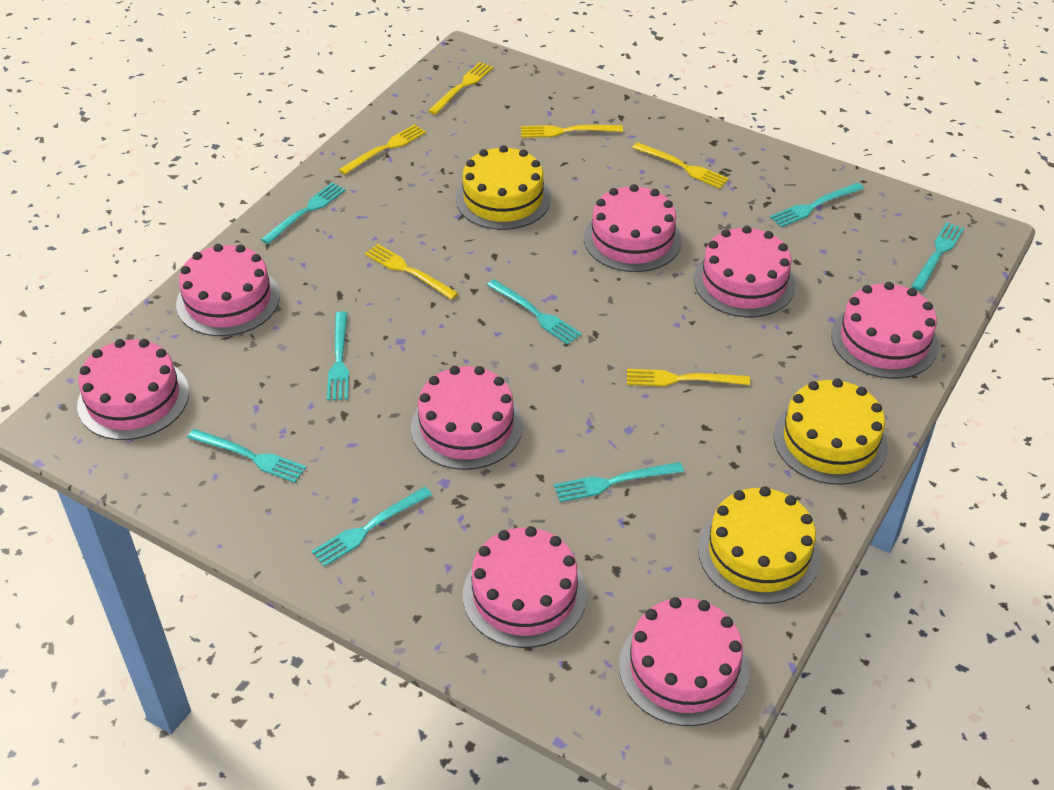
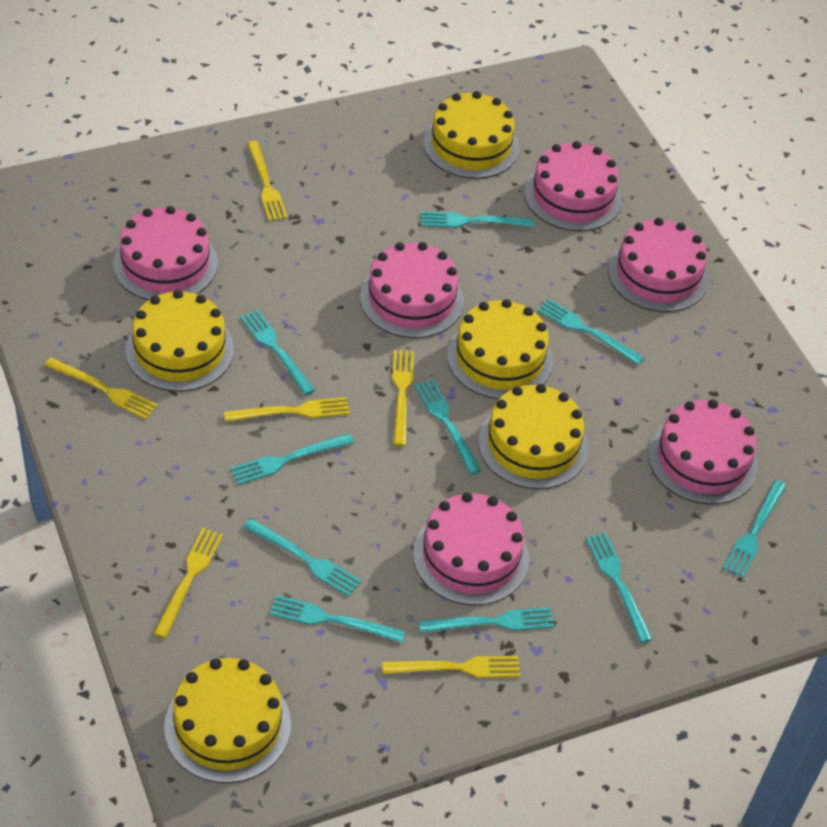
pink cake: [77,339,189,440] [176,244,280,336] [411,366,523,470] [463,526,587,648] [584,184,682,272] [619,597,749,726] [694,226,796,317] [831,282,938,379] = 8 -> [113,206,218,300] [360,242,464,338] [413,492,529,606] [524,141,622,231] [608,218,709,312] [648,399,758,505] = 6
turquoise fork: [187,429,306,483] [261,182,346,244] [312,487,432,567] [327,311,349,400] [487,279,582,345] [554,462,684,502] [770,183,864,227] [911,222,964,291] = 8 -> [230,433,354,485] [240,309,315,395] [243,519,361,597] [269,595,405,643] [415,379,481,475] [419,607,554,633] [421,211,534,228] [537,299,644,365] [586,532,653,643] [723,480,787,578] = 10
yellow cake: [456,145,551,230] [698,486,820,604] [774,378,888,485] = 3 -> [125,290,234,391] [164,658,291,783] [423,91,519,179] [447,299,553,399] [478,384,588,489] = 5

